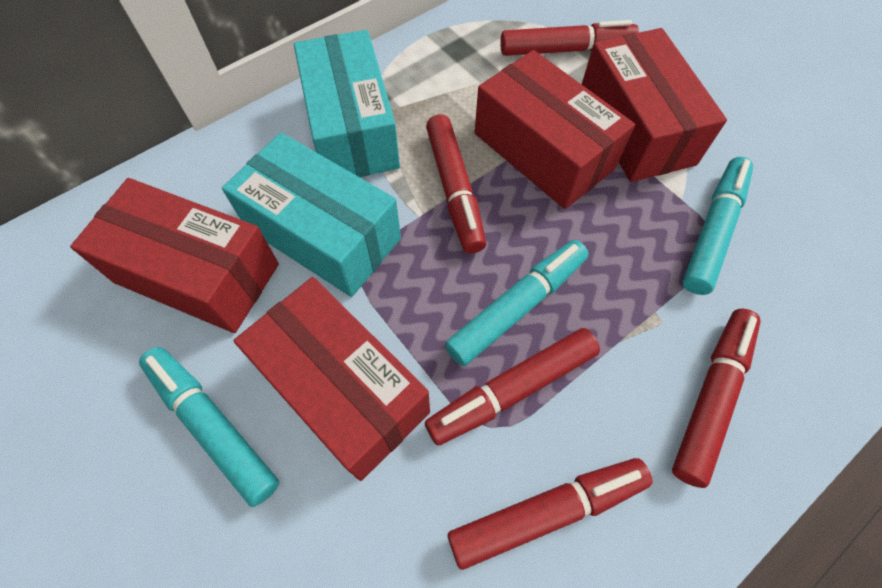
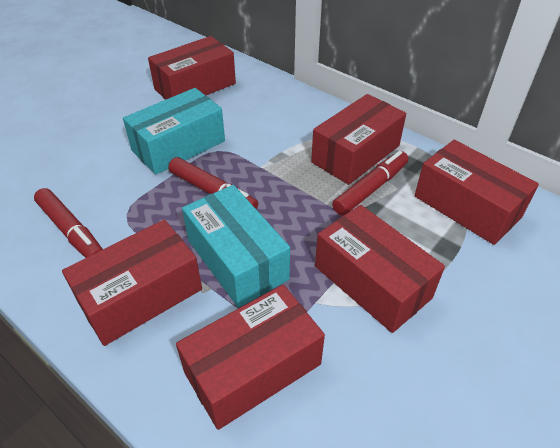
red box: [70,178,279,333] [234,277,430,481] [475,50,635,209] [582,28,727,182] = 4 -> [62,219,202,346] [148,36,236,100] [176,285,325,430] [311,94,406,185] [315,205,445,333] [415,140,539,245] = 6
red marker: [425,328,600,446] [426,114,486,254] [448,458,653,570] [500,20,639,56] [672,309,761,488] = 5 -> [34,188,103,258] [168,157,258,209] [332,151,409,216] = 3
turquoise marker: [139,347,279,507] [445,240,589,366] [682,157,753,295] = 3 -> none = 0

